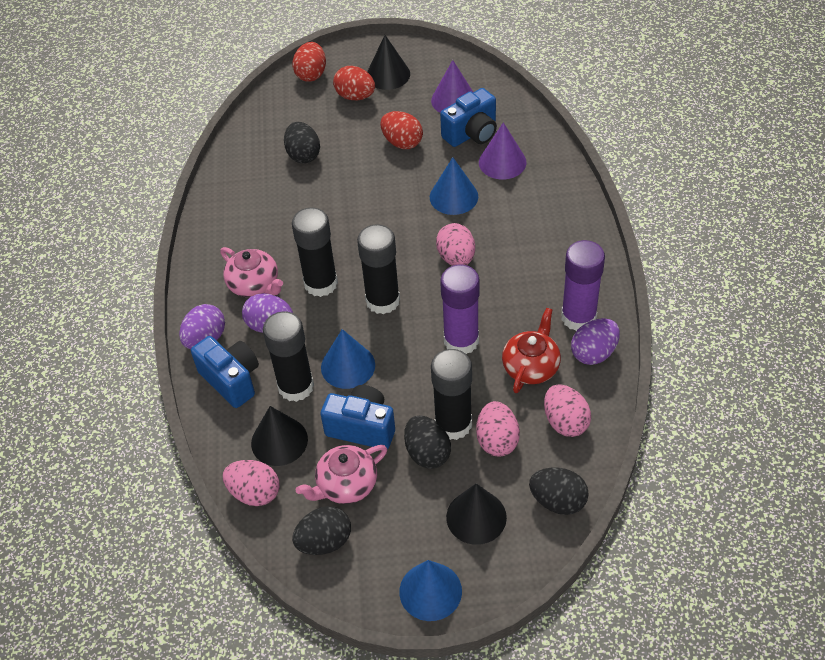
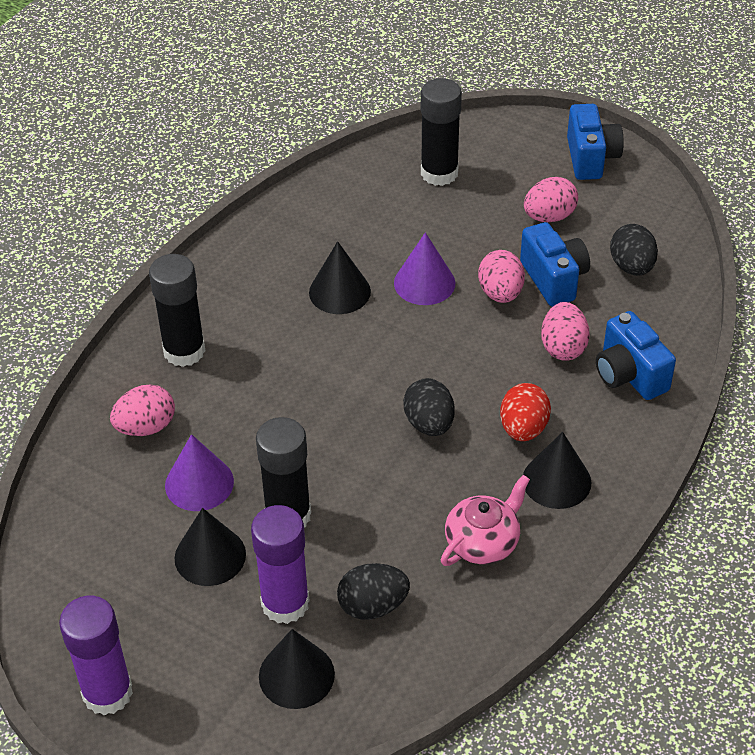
black cone: [251,406,308,466] [367,35,410,90] [446,483,507,545] = 3 -> [174,508,246,586] [259,629,335,709] [309,241,371,314] [523,432,591,509] = 4
black egg: [284,122,320,163] [292,506,351,555] [404,415,451,469] [529,468,589,515] = 4 -> [337,563,410,620] [403,378,455,436] [610,224,658,276] = 3
black glue stick: [263,311,314,402] [292,208,338,297] [357,224,400,314] [431,349,472,440] = 4 -> [149,254,206,367] [256,417,311,528] [421,78,462,186] = 3
blue cone: [321,329,375,389] [399,560,462,621] [430,157,478,215] = 3 -> none = 0
pink teapot: [220,247,283,297] [296,445,387,504] = 2 -> [441,475,530,566] = 1
purple egg: [179,304,225,349] [242,293,293,333] [571,318,620,365] = 3 -> none = 0
red egg: [292,42,326,82] [333,66,375,100] [380,111,423,149] = 3 -> [500,383,551,441] = 1
red teapot: [502,308,561,393] = 1 -> none = 0

